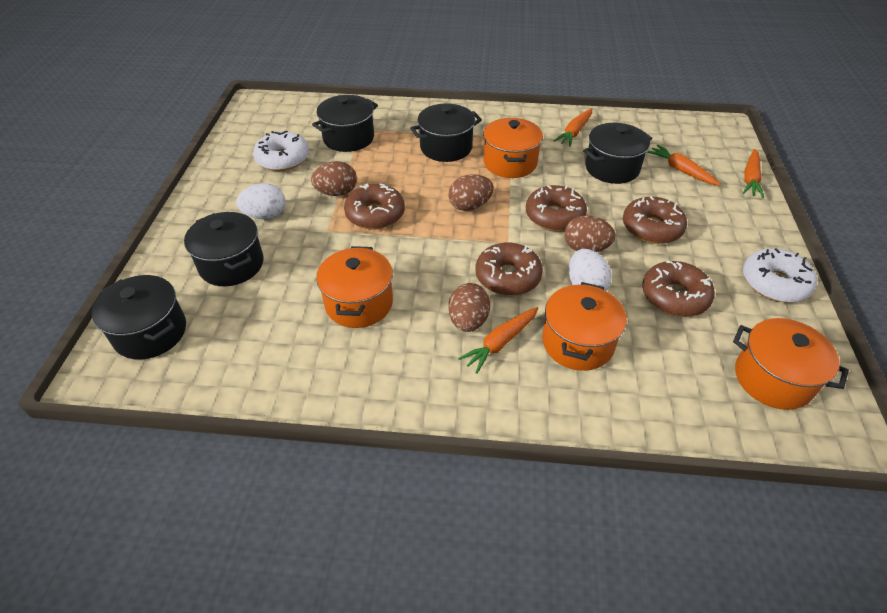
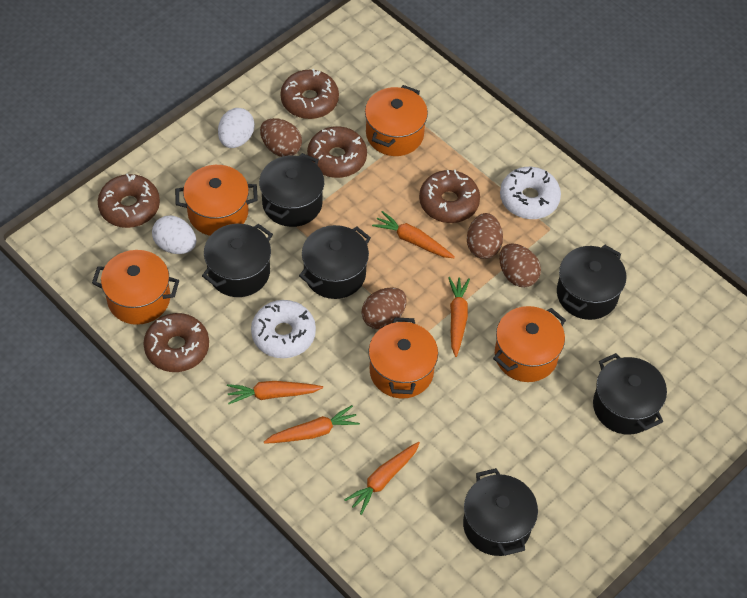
black pot: [92,275,186,360] [184,212,264,286] [312,95,378,152] [410,103,482,162] [583,123,652,184] = 5 -> [202,224,273,297] [259,153,324,227] [299,225,371,299] [463,468,538,556] [557,244,626,320] [593,353,667,435] = 6
orange carrot: [458,307,538,374] [554,108,592,147] [647,145,721,186] [743,149,764,198] = 4 -> [227,381,323,404] [264,405,360,444] [344,442,420,515] [372,211,455,258] [448,277,470,357] = 5
orange pot: [316,246,393,328] [483,118,543,178] [542,282,627,371] [733,318,849,410] = 4 -> [92,250,179,325] [175,165,258,236] [365,85,428,156] [368,317,438,398] [493,306,566,382] = 5

